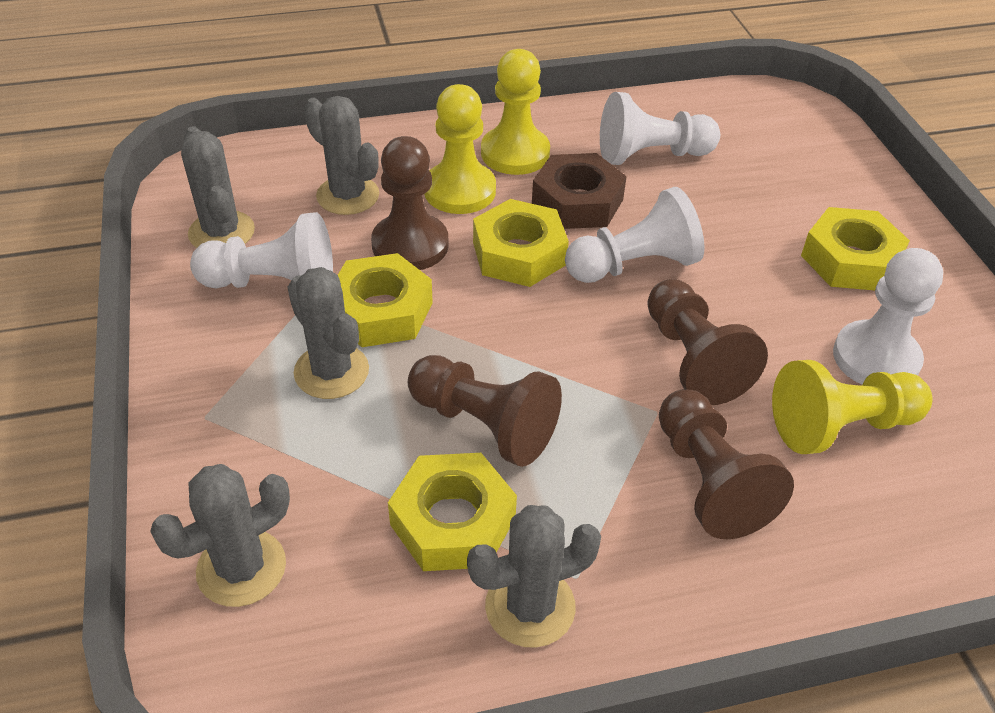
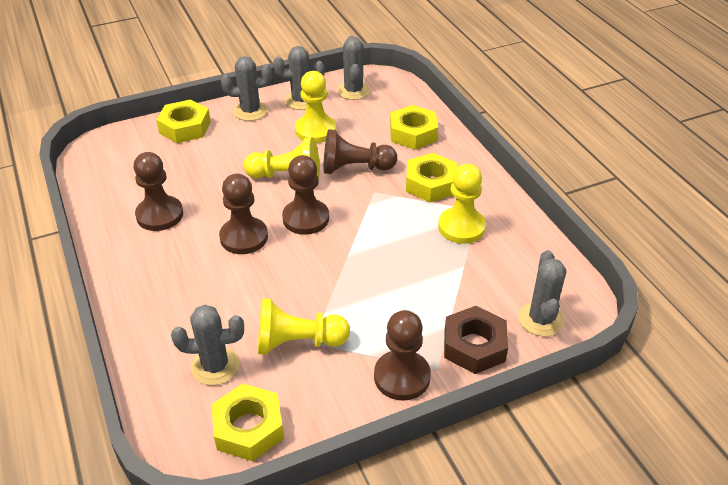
brown pawn: [371,136,449,270] [408,355,562,467] [647,279,768,405] [659,389,794,539] = 4 -> [133,152,183,231] [219,174,268,254] [282,155,329,235] [323,129,397,174] [374,310,431,401] = 5
white pawn: [190,212,333,288] [565,187,704,283] [600,92,720,165] [833,248,943,385] = 4 -> none = 0
yellow pawn: [424,84,496,214] [481,49,550,175] [772,360,933,454] = 3 -> [244,137,320,179] [258,298,350,355] [295,71,336,143] [438,164,486,244] = 4

